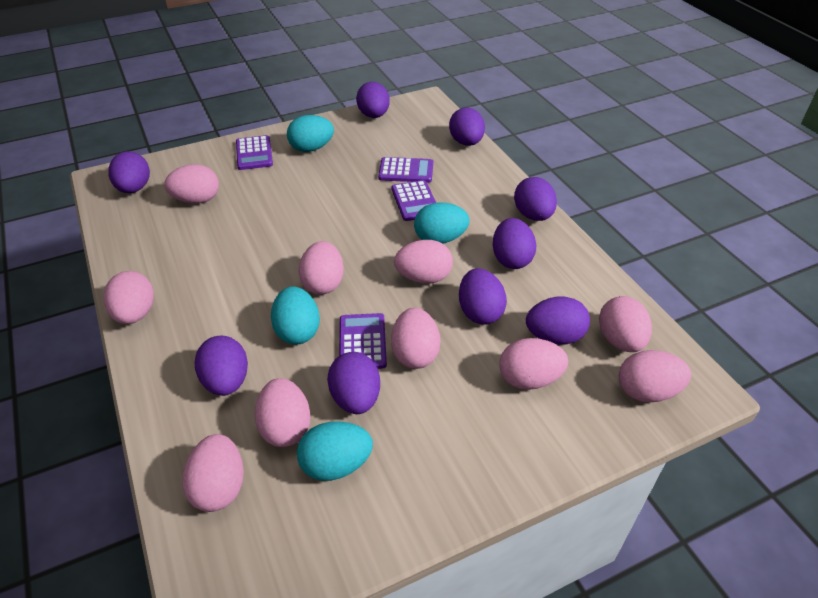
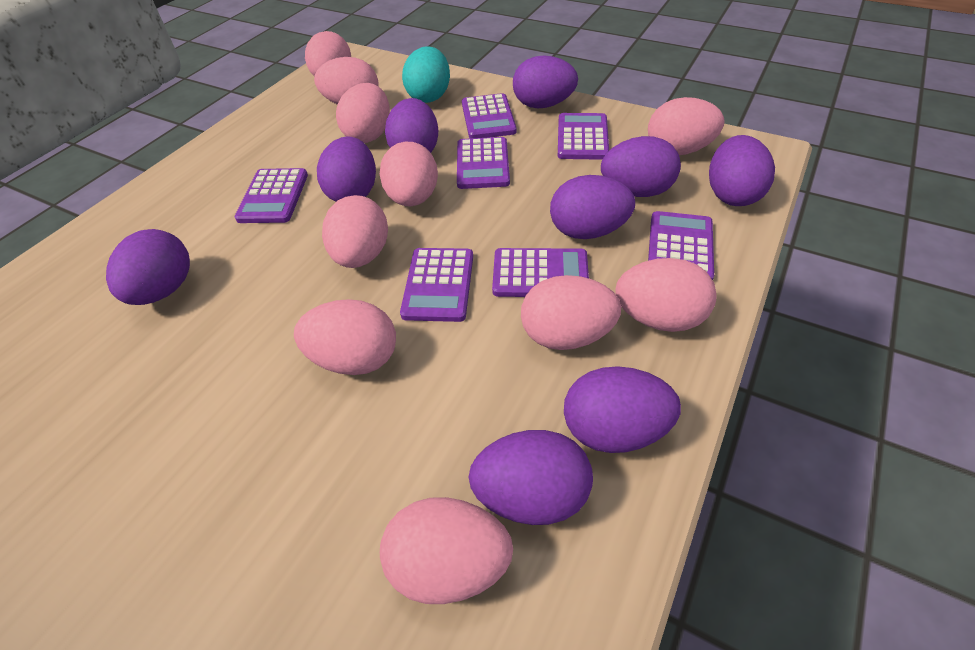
purple calculator: [236,135,273,170] [339,313,387,369] [378,157,433,183] [392,180,436,221] = 4 -> [235,168,308,223] [400,248,473,322] [457,137,510,189] [462,93,516,138] [492,248,589,297] [558,113,609,160] [648,211,714,280] = 7
turquoise egg: [271,286,320,345] [287,115,334,152] [297,421,373,481] [414,202,469,244] = 4 -> [402,46,450,103] = 1

